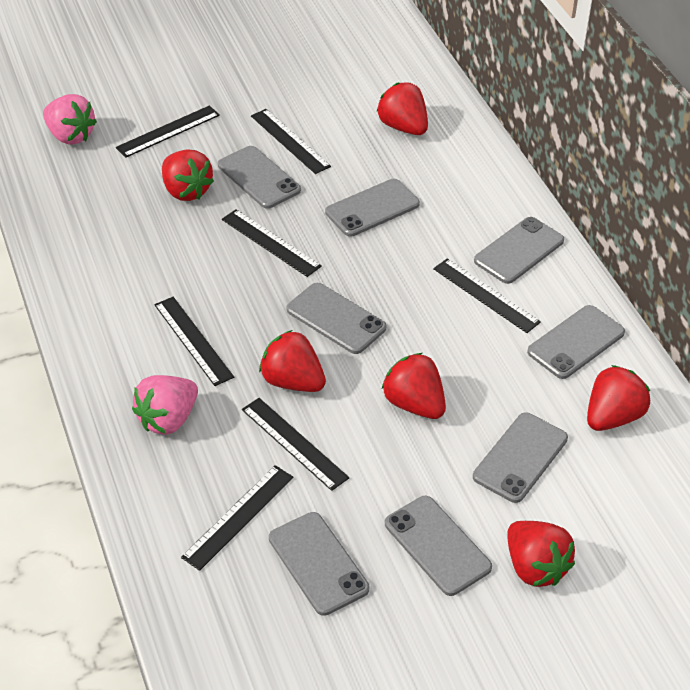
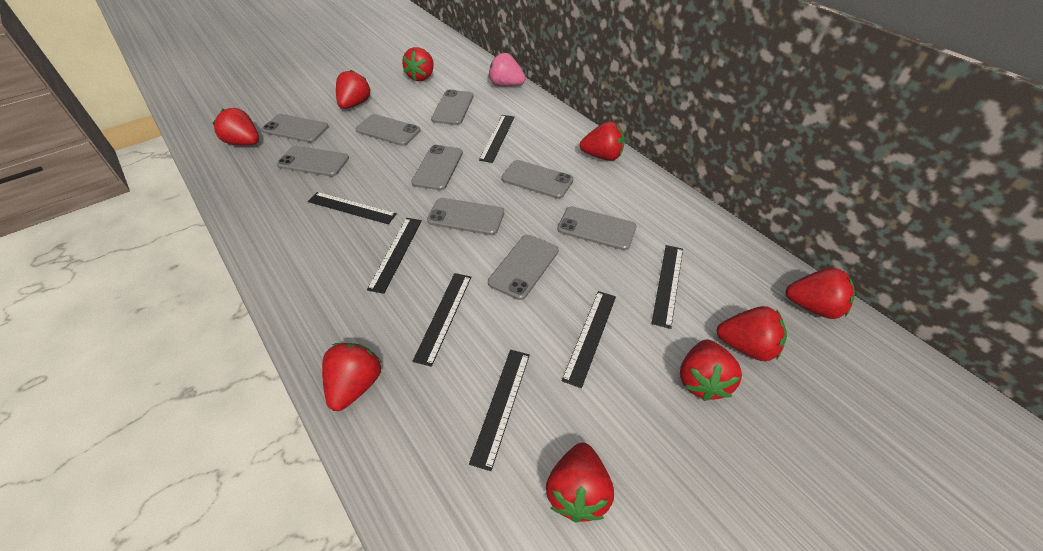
grey phone: [218,146,301,209] [269,512,370,616] [286,283,387,354] [325,179,420,237] [385,496,492,596] [473,412,568,503] [474,217,564,284] [527,305,625,379] = 8 -> [262,114,329,143] [277,146,349,176] [356,114,420,146] [411,145,463,190] [427,198,504,235] [431,90,473,125] [488,235,558,300] [501,160,573,199] [557,206,637,250] = 9
pink strawberry: [43,94,97,145] [132,375,198,435] = 2 -> [488,53,526,86] = 1
red strawberry: [162,149,214,201] [259,330,326,392] [377,82,428,135] [382,353,446,419] [507,521,575,587] [587,365,650,431] = 6 -> [213,108,259,145] [322,343,381,411] [336,70,371,109] [402,47,434,81] [546,443,614,522] [580,121,625,161] [680,339,742,401] [716,306,787,361] [785,268,855,319] = 9

